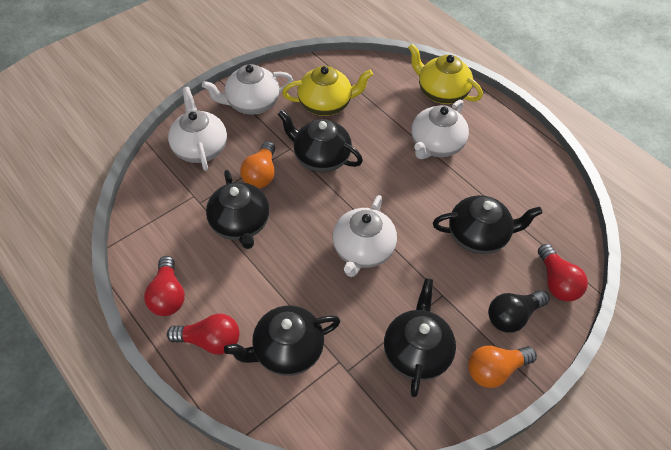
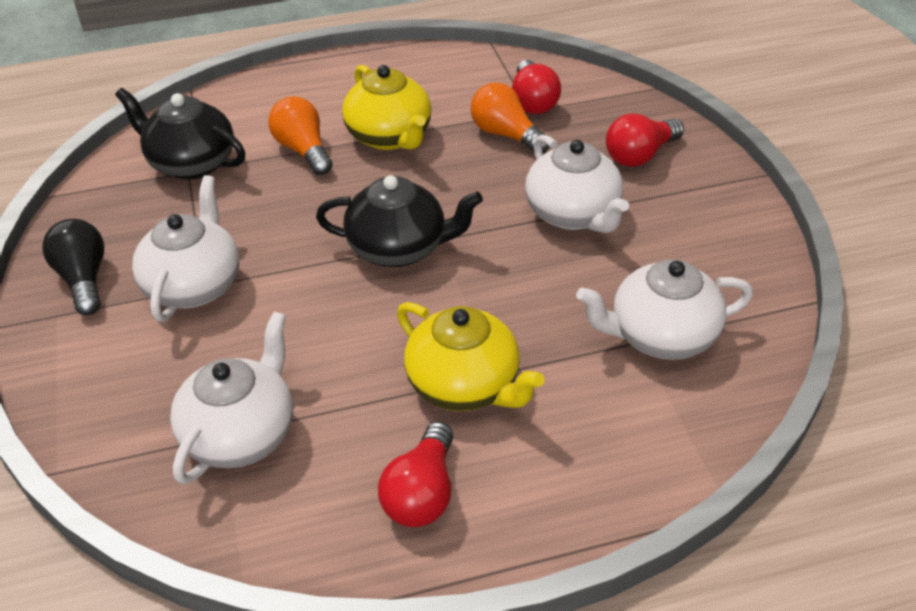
black teapot: [206,170,270,249] [224,306,340,376] [278,110,363,172] [384,278,456,397] [433,195,543,254] = 5 -> [115,88,245,180] [316,175,483,267] = 2

